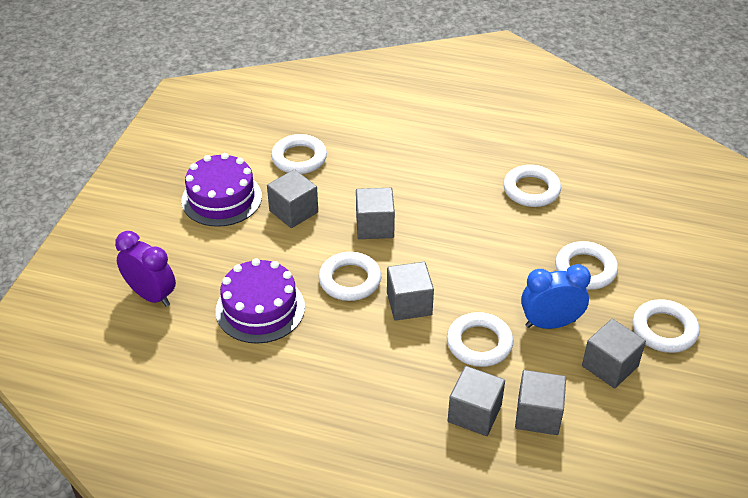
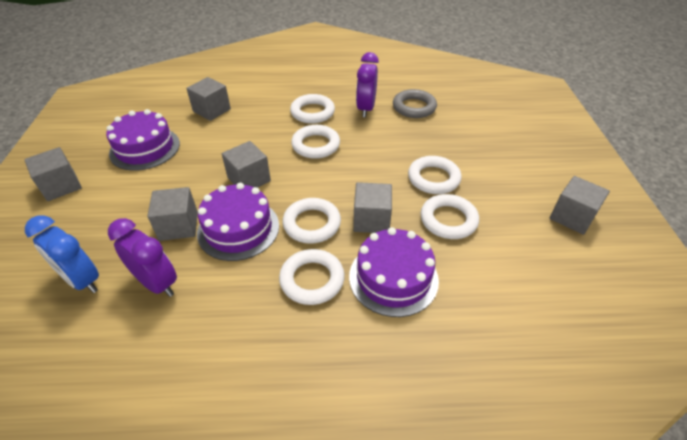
grey ring: none = 0 -> [393,89,437,118] = 1
purple cake: [181,153,262,227] [216,258,305,344] = 2 -> [106,109,180,171] [197,183,279,261] [349,227,439,317] = 3
purple clock: [115,231,176,307] = 1 -> [108,218,177,297] [356,52,379,117] = 2

